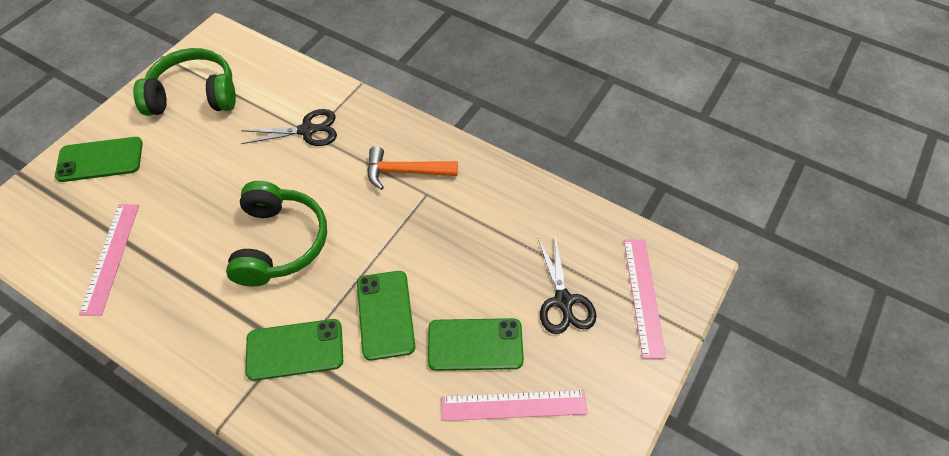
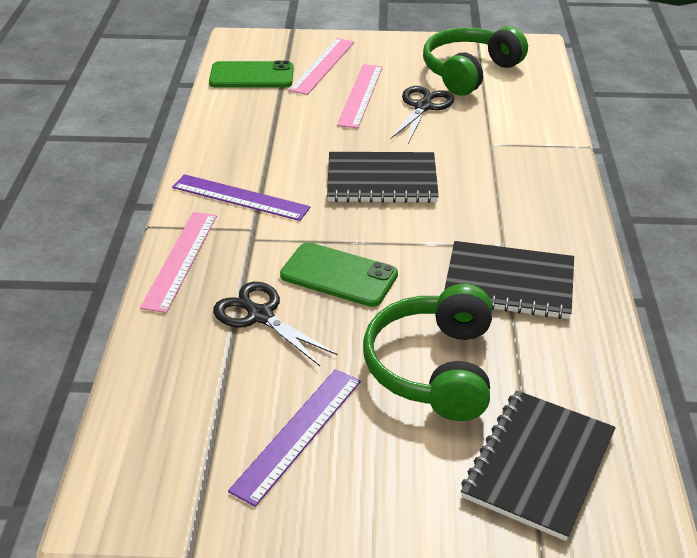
black notebook: none = 0 -> [327,152,439,203] [444,241,574,319] [461,390,616,541] = 3
green phone: [55,137,143,182] [245,319,343,381] [357,271,415,361] [428,318,524,371] = 4 -> [209,61,294,88] [280,242,398,307] = 2
orange hammer: [367,146,458,190] = 1 -> none = 0
purple ruler: none = 0 -> [172,174,310,221] [228,369,361,507] = 2

